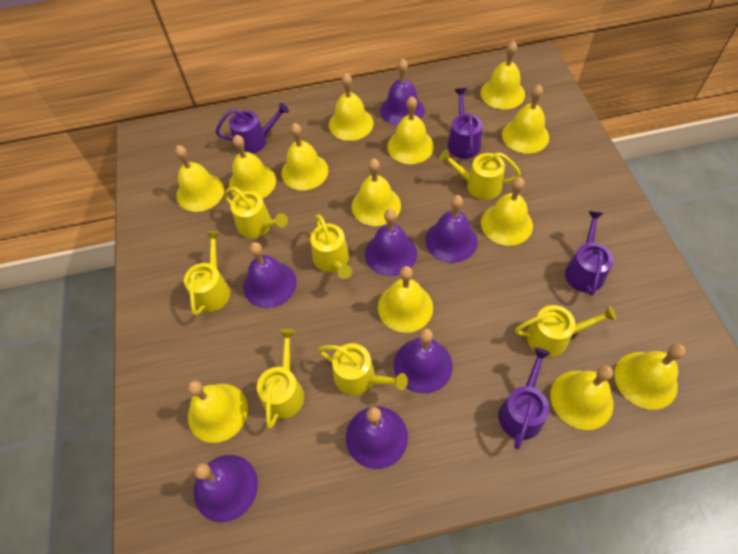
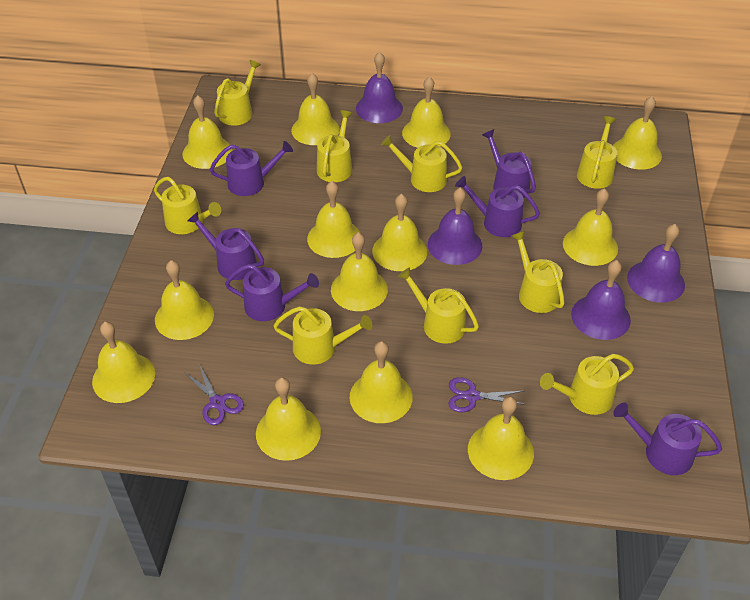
purple bell: [194,455,258,522] [243,242,297,308] [346,406,408,469] [365,209,417,276] [380,59,425,126] [394,328,453,394] [425,195,478,263] = 7 -> [356,52,403,123] [428,188,482,265] [571,260,631,340] [627,224,685,303] = 4
purple scissors: none = 0 -> [184,364,244,425] [449,377,526,412] = 2
purple watering can: [216,103,289,154] [448,88,483,159] [498,348,551,449] [565,211,614,296] = 4 -> [187,212,264,280] [210,141,293,196] [225,264,319,321] [455,176,540,237] [482,129,536,198] [613,403,722,475] = 6
yellow watering can: [184,231,230,316] [224,187,288,238] [257,329,304,429] [310,214,352,279] [318,343,408,395] [439,149,521,200] [515,305,617,357] = 7 -> [154,177,221,234] [214,60,261,126] [274,306,372,364] [317,110,353,182] [381,135,462,192] [398,267,479,344] [511,231,565,313] [540,354,634,415] [577,116,617,189] = 9

